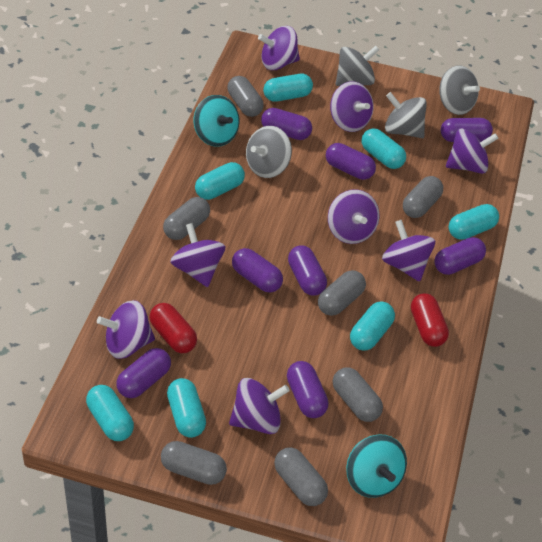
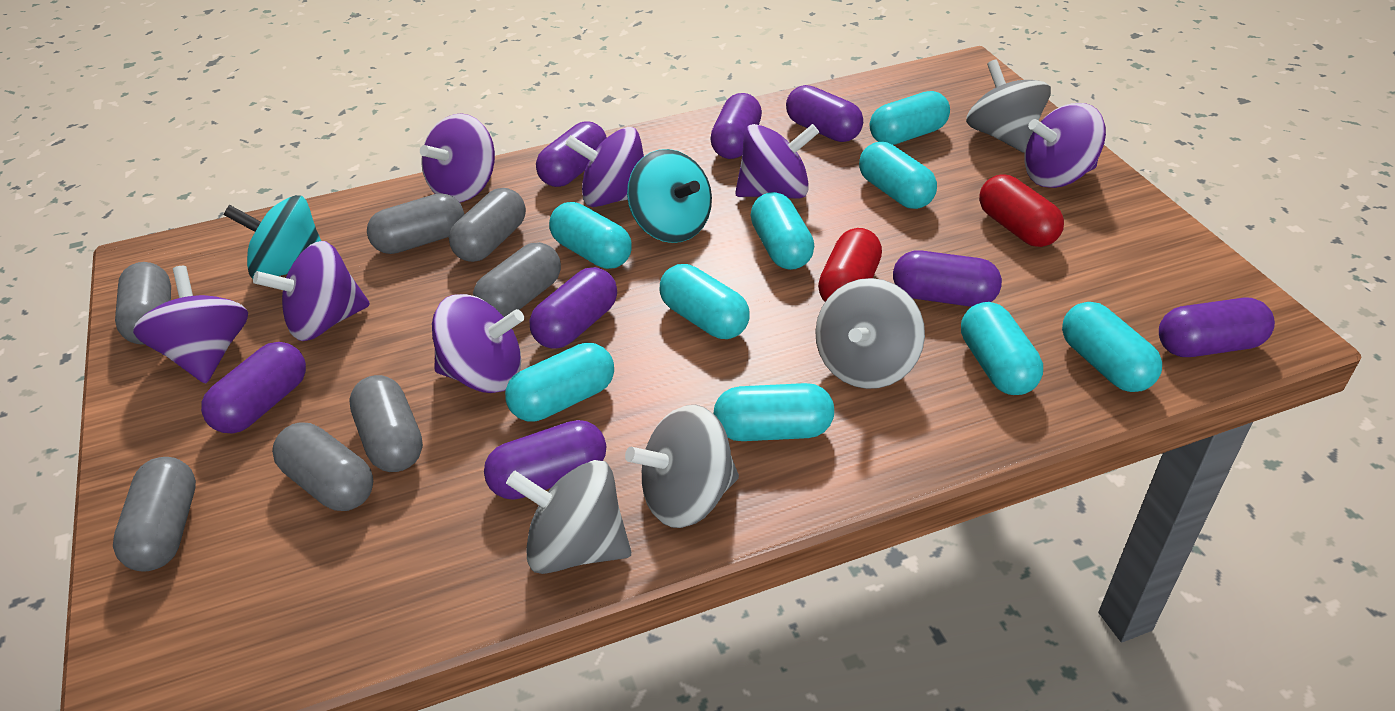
purple spinning top: [97,300,155,359] [170,223,225,287] [229,378,290,434] [258,26,300,70] [328,189,379,244] [330,81,373,132] [382,220,435,282] [446,129,499,174] = 8 -> [133,266,248,384] [253,241,370,341] [420,113,495,202] [432,294,524,393] [565,127,644,207] [735,124,819,199] [1024,103,1106,188] = 7
turquoise capsule: [86,385,134,441] [167,378,206,438] [195,162,245,200] [263,74,313,102] [350,301,395,351] [362,129,406,169] [449,204,499,240] = 7 -> [505,343,614,422] [549,202,632,269] [659,264,750,339] [714,383,834,441] [751,192,814,270] [859,142,937,209] [870,91,950,145] [961,302,1043,395] [1062,302,1162,392] = 9

